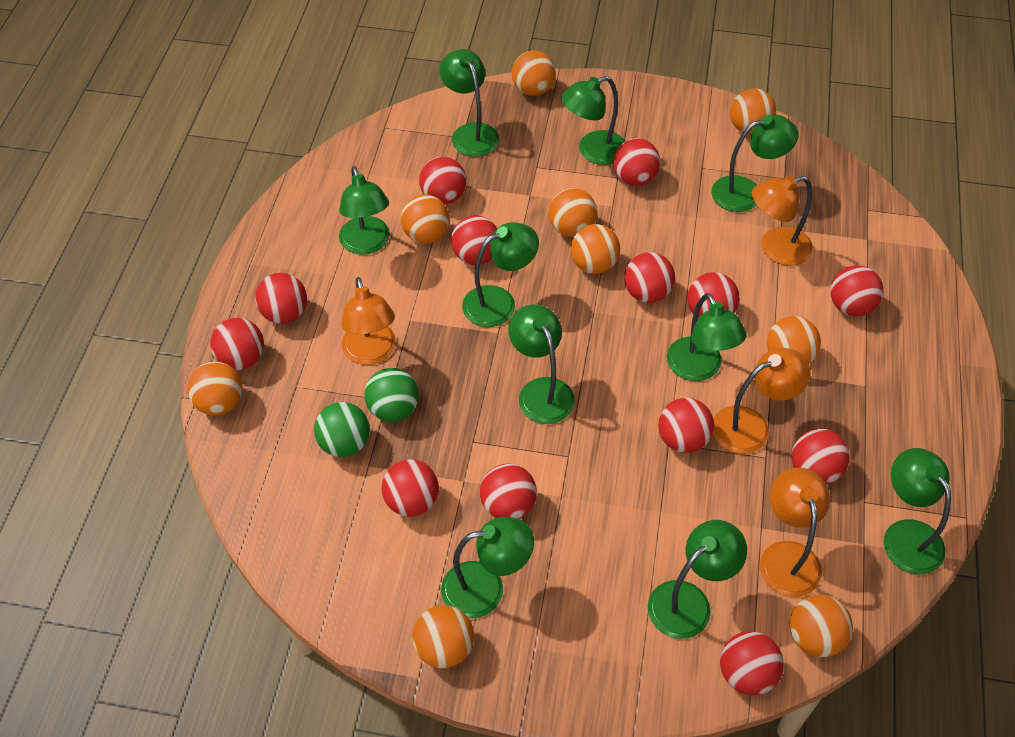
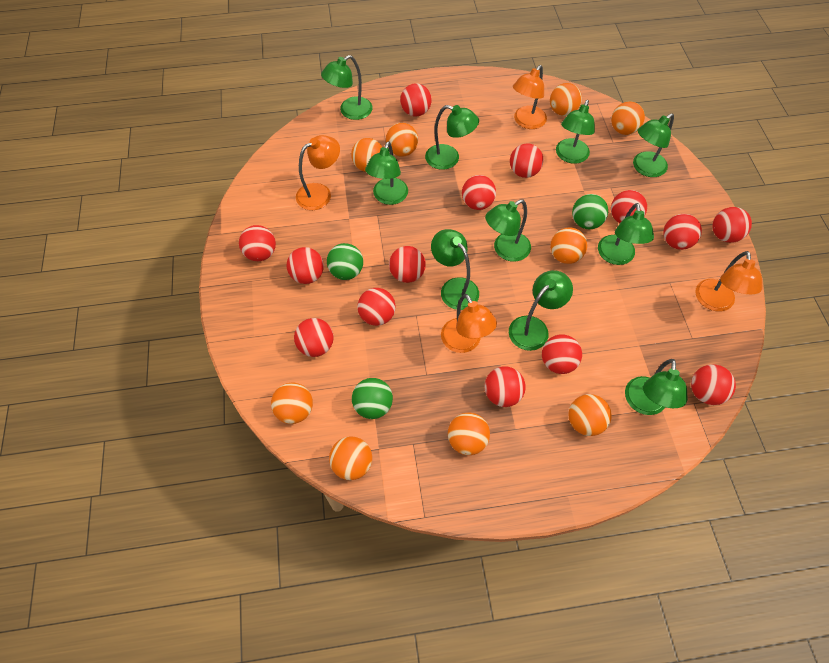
green ball: [314,402,370,457] [364,368,419,422] = 2 -> [327,243,363,280] [352,378,393,419] [572,194,608,229] = 3
red ball: [210,318,264,370] [255,273,307,324] [382,459,439,517] [419,157,466,205] [451,216,497,265] [480,464,537,519] [613,138,660,186] [624,252,675,303] [658,398,714,453] [688,272,739,318] [720,631,784,696] [791,429,850,484] [830,265,884,316] = 13 -> [239,225,276,261] [287,247,324,284] [294,318,334,357] [357,288,396,326] [389,246,426,283] [400,83,432,117] [462,175,496,210] [484,366,526,407] [510,143,543,178] [542,334,582,374] [611,190,647,223] [663,214,702,250] [691,364,736,405] [712,207,752,243] = 14

